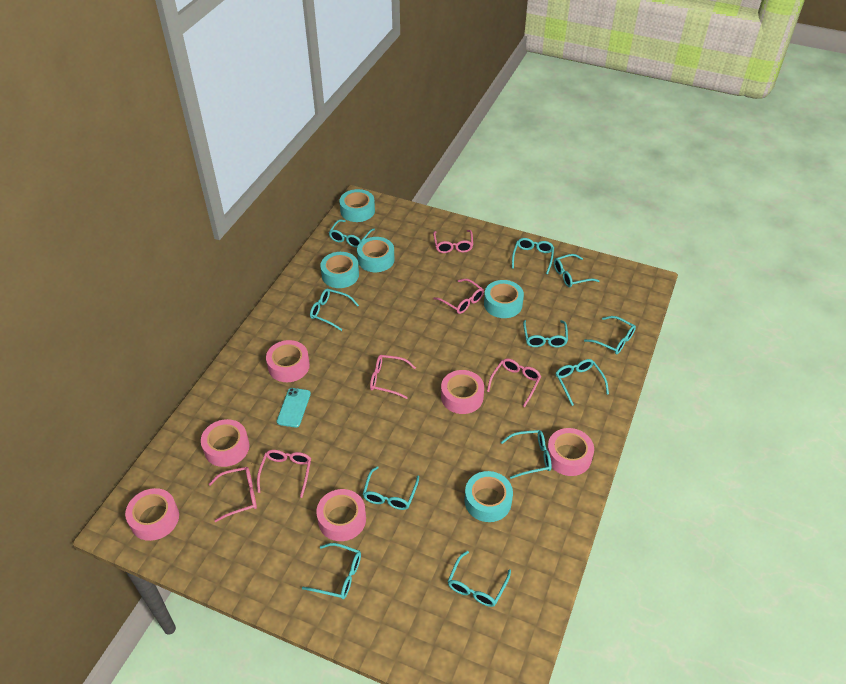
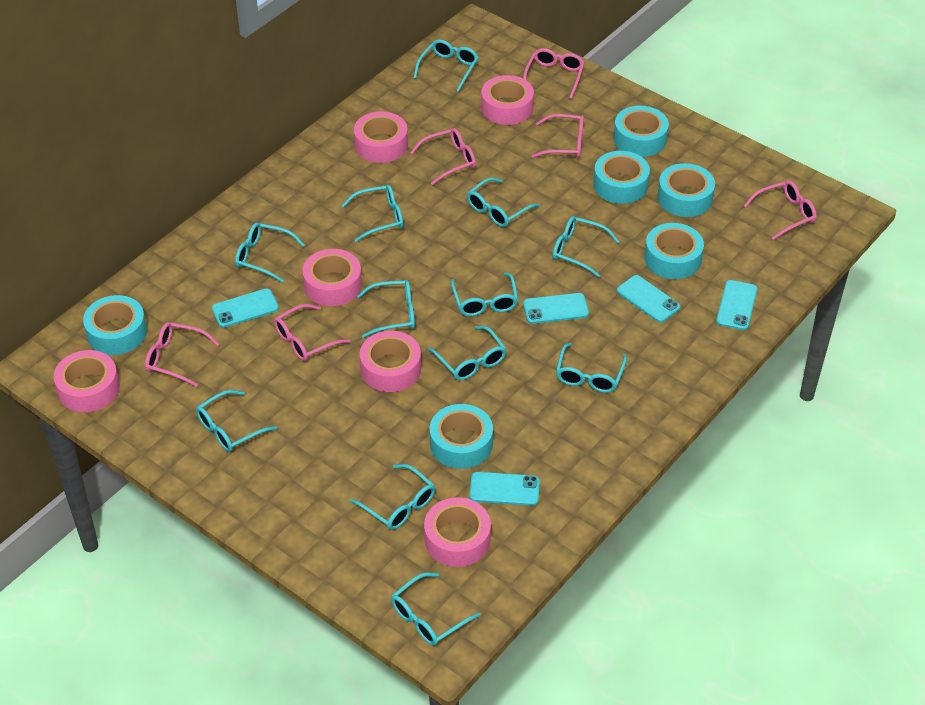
turquoise glasses: [302,543,361,599] [310,289,359,331] [329,220,375,248] [363,466,419,510] [448,551,511,607] [501,430,552,479] [512,238,554,274] [523,320,568,348] [554,254,599,287] [556,359,609,406] [584,316,636,354] = 11 -> [196,390,277,452] [235,223,305,283] [342,185,403,242] [350,464,435,530] [357,280,415,338] [391,572,481,646] [414,40,479,92] [428,326,507,380] [451,272,518,316] [467,177,540,227] [553,216,619,278] [556,343,627,393] = 12
turquoise phone: [277,388,311,428] = 1 -> [212,288,279,328] [469,472,540,506] [523,293,589,324] [617,275,680,323] [716,280,757,330] = 5
turquoise tape: [320,252,359,288] [339,189,375,222] [357,237,394,272] [464,471,513,522] [484,280,524,318] = 5 -> [83,295,147,355] [430,404,493,469] [593,151,650,204] [614,106,669,157] [644,223,704,279] [658,163,715,217] = 6

